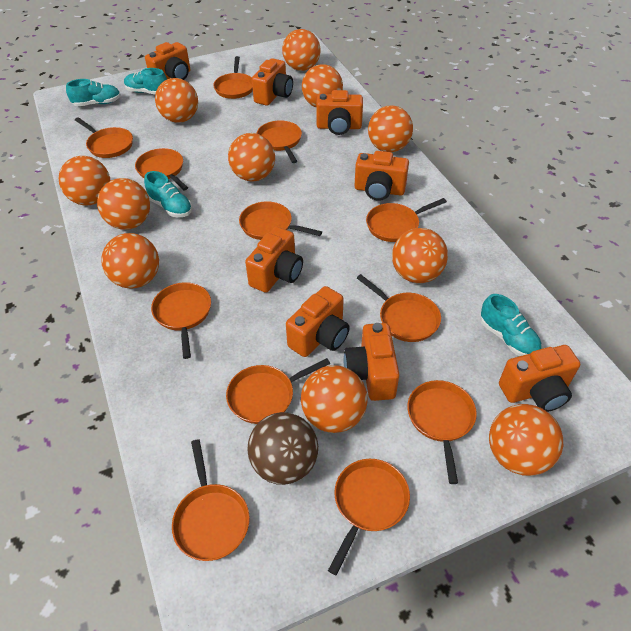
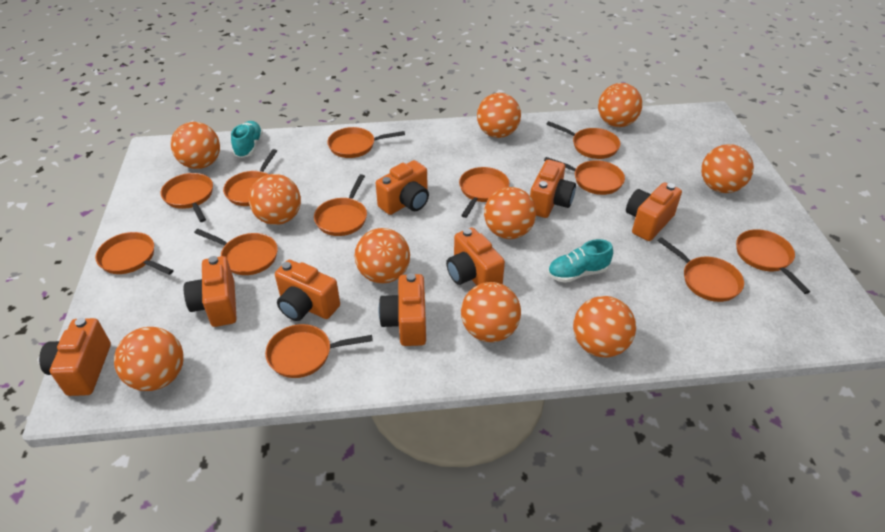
brown ball: [247,412,318,485] = 1 -> none = 0
orange ball: [59,156,110,206] [97,178,150,230] [101,233,159,289] [155,78,198,123] [228,133,275,181] [282,29,320,71] [301,366,367,433] [302,64,343,107] [368,105,413,152] [392,228,448,283] [489,404,563,476] = 11 -> [114,327,184,391] [171,122,220,169] [249,174,301,225] [354,228,410,284] [461,282,521,342] [477,93,521,138] [484,187,536,239] [573,296,636,358] [598,83,642,127] [701,144,754,193] = 10
turquoise shoe: [66,79,121,106] [124,68,167,94] [144,171,192,217] [480,294,541,356] = 4 -> [231,121,263,158] [548,239,613,283] = 2

